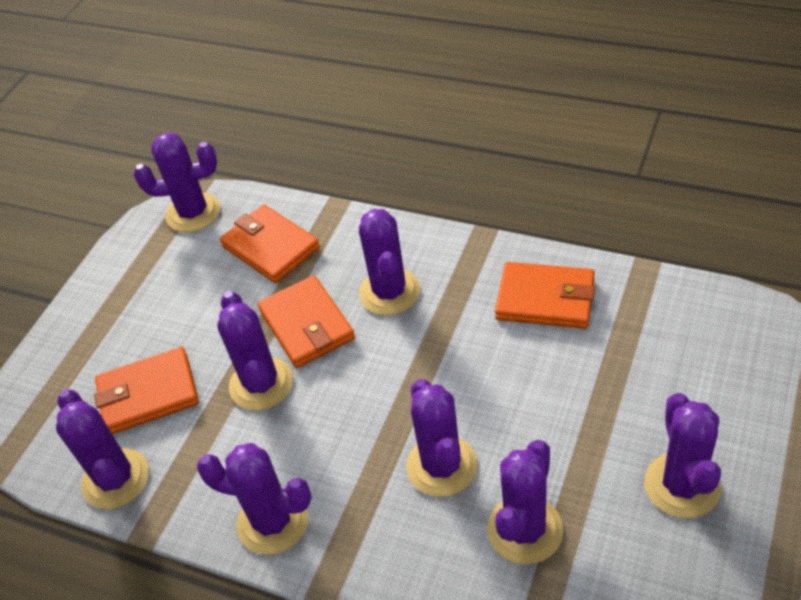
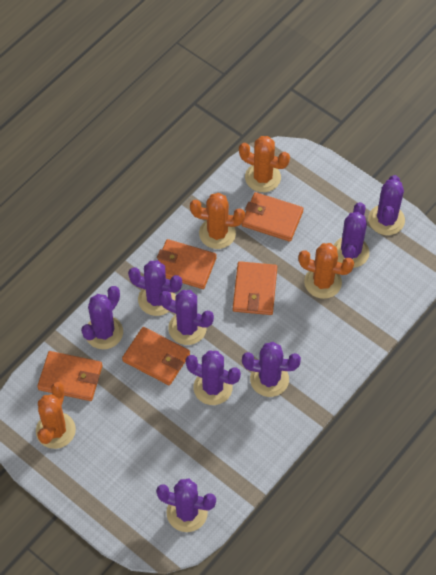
orange cactus: none = 0 -> [36,382,76,449] [190,193,245,249] [239,136,290,192] [298,243,354,299] = 4
orange wallet: [94,347,199,434] [220,204,320,283] [258,275,355,368] [495,262,595,329] = 4 -> [37,351,102,401] [122,327,190,385] [157,239,217,289] [233,261,277,315] [242,192,303,242] = 5

